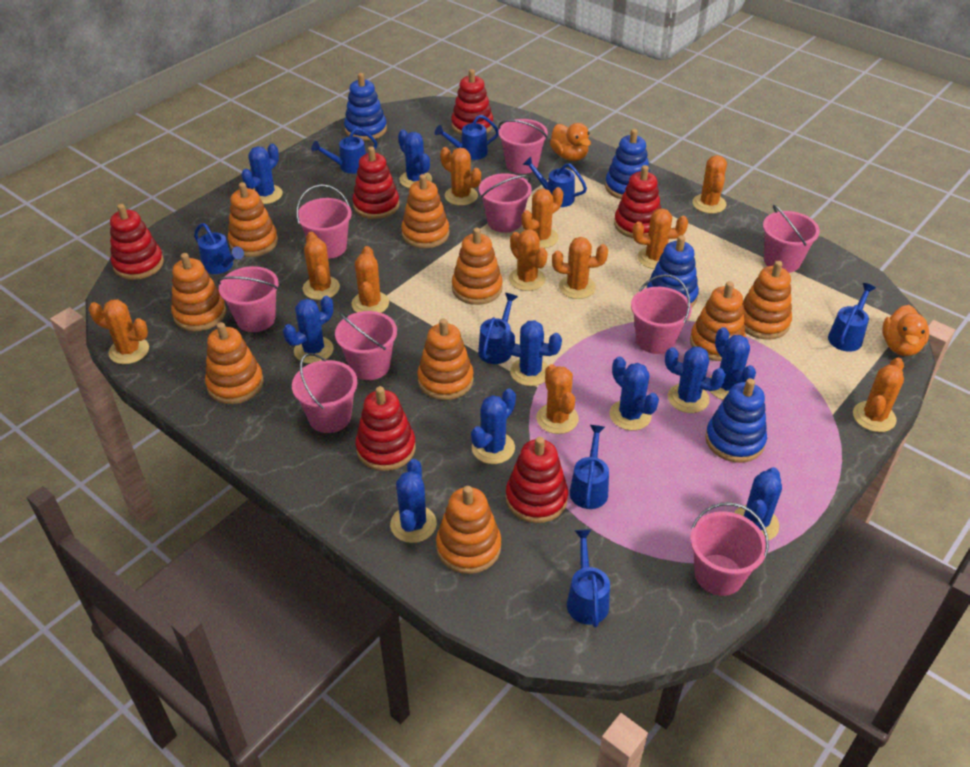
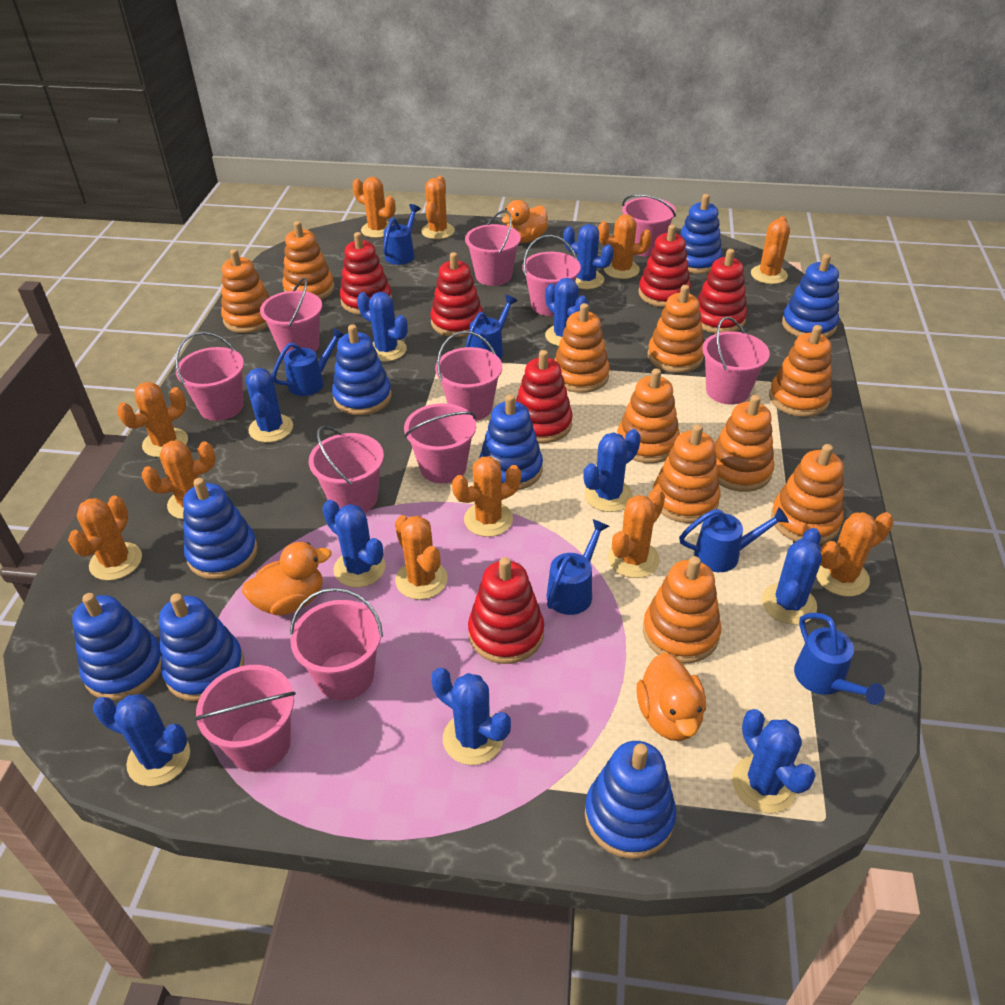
blue stacking toy: [344,73,387,141] [605,129,650,199] [647,235,699,307] [705,378,767,463] = 4 -> [72,593,161,701] [159,593,244,702] [183,478,258,580] [332,324,392,415] [479,394,543,490] [585,741,676,859] [680,194,722,274] [782,254,839,338] = 8
blue watering can: [194,223,244,274] [311,128,377,174] [435,115,499,160] [478,293,518,364] [523,157,587,207] [567,530,610,627] [570,425,609,509] [828,283,876,352] = 8 -> [272,327,344,396] [383,204,421,265] [466,295,518,359] [547,519,609,615] [679,507,789,572] [794,613,885,705] = 6
orange duck: [550,123,591,161] [882,305,929,356] = 2 -> [242,542,331,615] [502,200,548,243] [637,653,706,741] = 3
orange stacking toy: [171,253,226,331] [205,322,264,404] [228,182,278,257] [401,174,449,248] [417,318,474,400] [436,486,501,574] [452,228,503,305] [690,281,746,361] [743,261,792,340] = 9 -> [221,249,269,333] [282,221,334,300] [554,303,610,393] [617,368,680,463] [643,556,721,664] [648,285,704,373] [653,424,720,523] [715,395,774,492] [769,325,832,417] [771,444,844,544] = 10
pink bucket: [217,266,279,332] [292,353,358,433] [296,184,352,259] [335,311,397,380] [479,173,532,233] [498,119,548,174] [631,274,692,354] [690,502,769,596] [763,205,820,273] = 9 -> [175,332,244,421] [194,665,296,772] [260,278,322,356] [290,588,383,700] [309,426,384,513] [404,403,476,483] [435,331,502,421] [465,210,521,286] [522,235,581,316] [622,194,676,257] [702,317,770,405] = 11

